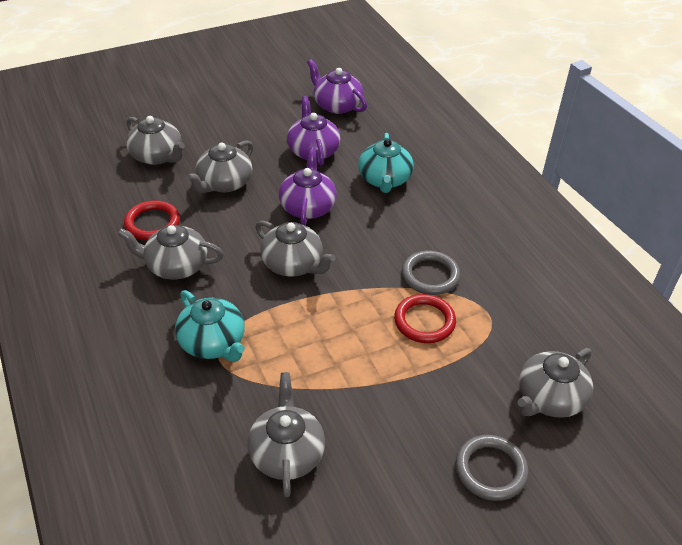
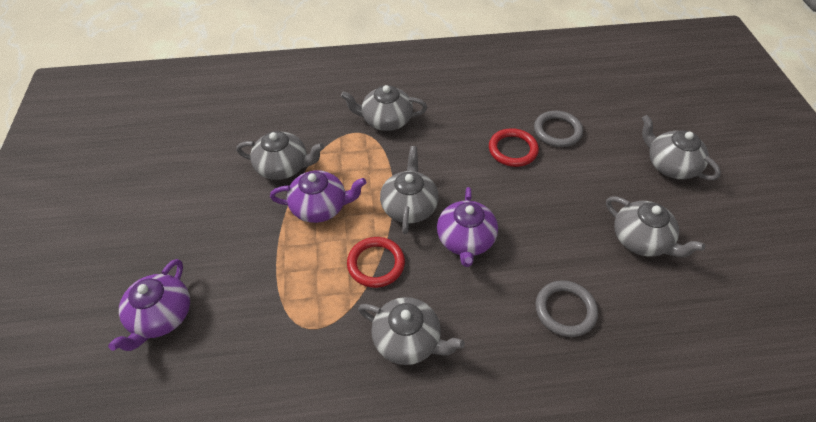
turquoise teapot: [175,290,245,362] [358,133,414,193] = 2 -> none = 0

